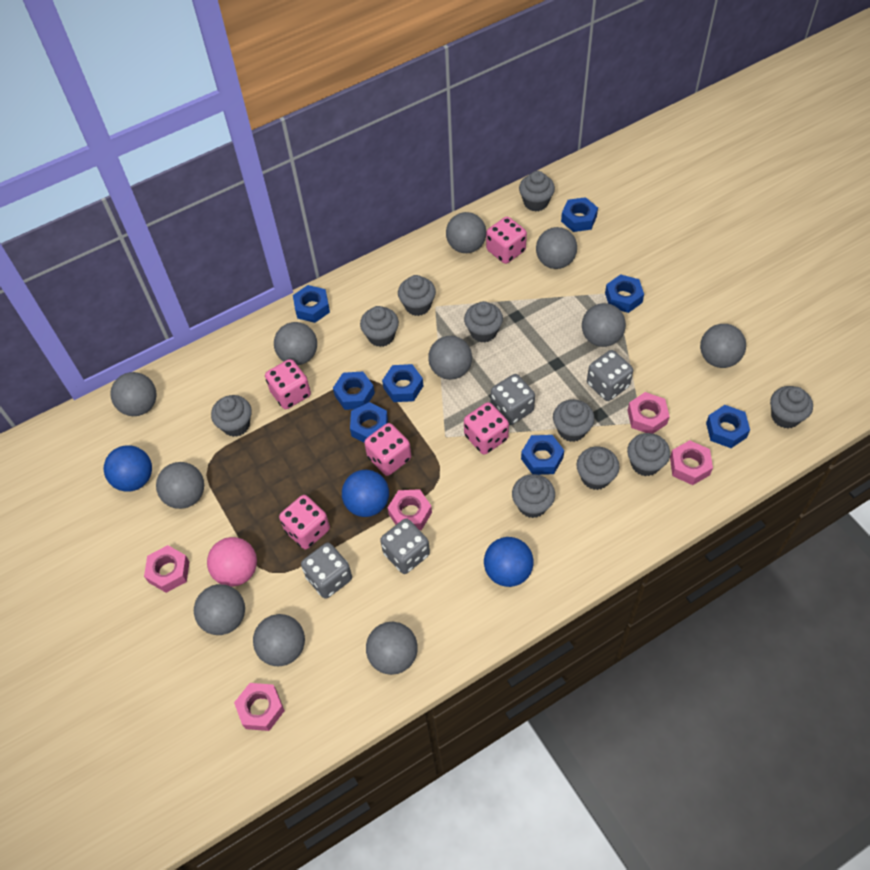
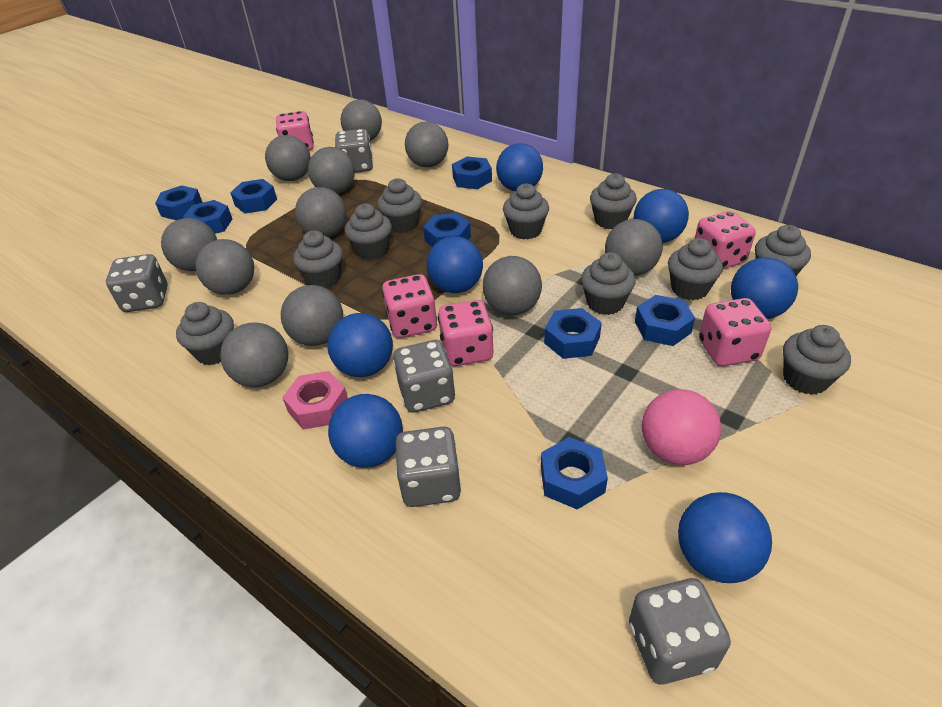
blue ball: [104,446,152,492] [342,470,389,517] [484,537,534,587] = 3 -> [328,313,393,377] [328,394,403,468] [426,236,483,293] [496,143,543,191] [634,189,689,243] [678,492,772,583] [731,257,798,319] = 7
grey dice: [301,543,352,599] [380,519,430,574] [491,374,535,425] [587,350,633,401] = 4 -> [106,254,168,312] [335,129,373,173] [393,340,455,413] [395,427,461,507] [629,578,731,684] = 5
pink nut: [144,545,190,593] [234,683,285,731] [388,489,432,530] [627,392,670,434] [670,440,713,485] = 5 -> [282,371,348,429] = 1

